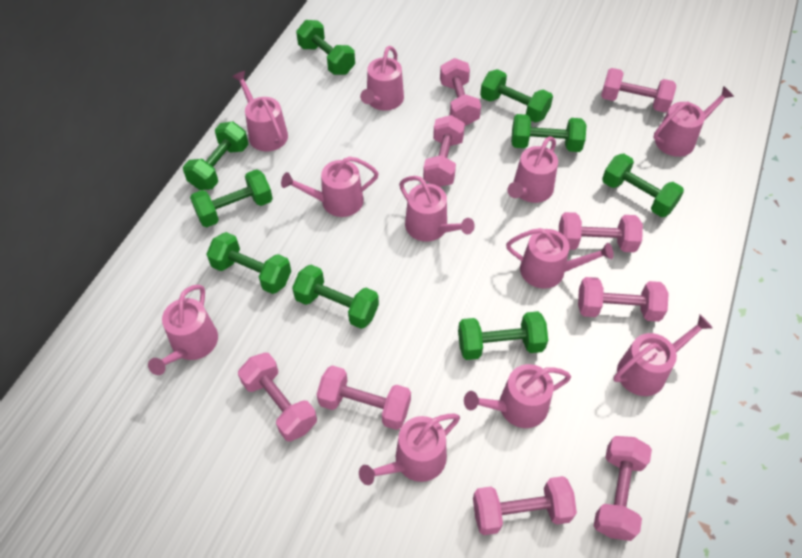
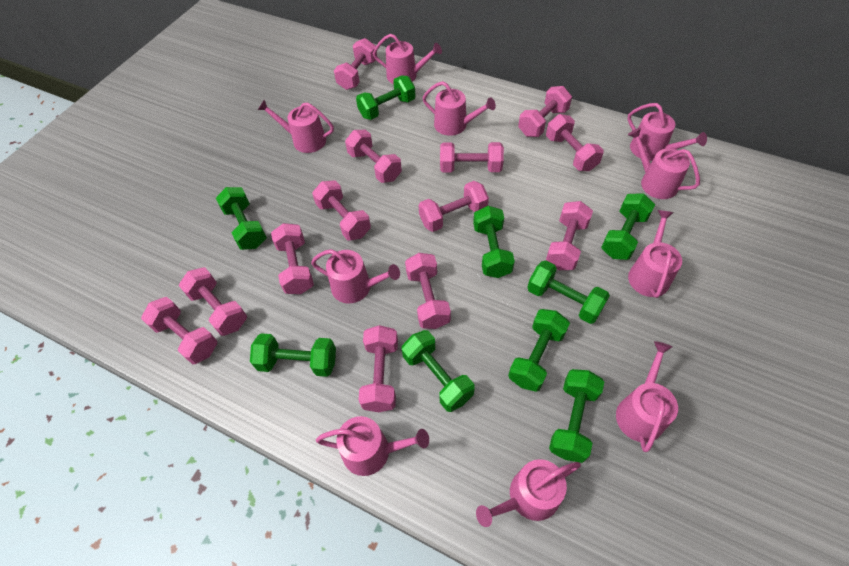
pink dumbbell: [238,353,317,442] [317,365,411,430] [423,115,465,187] [440,58,481,126] [473,476,577,535] [559,212,643,253] [578,277,669,322] [594,436,652,541] [601,68,676,112] = 9 -> [141,297,217,364] [179,267,247,336] [271,223,314,294] [312,180,371,240] [334,38,377,90] [345,130,402,183] [359,325,398,412] [405,253,451,329] [418,181,489,232] [440,142,504,172] [518,86,572,137] [546,114,604,171] [546,201,593,270] = 13
pink watering can: [148,284,218,375] [232,71,288,151] [281,156,379,217] [359,414,460,485] [360,46,404,111] [399,176,475,241] [464,364,571,428] [506,228,614,289] [507,136,558,203] [613,315,712,396] [653,86,734,157] = 11 -> [258,100,334,153] [311,249,400,304] [316,416,429,476] [373,34,442,84] [423,81,496,136] [476,459,581,527] [616,341,678,452] [627,103,707,161] [628,128,700,199] [628,210,682,298] = 10

